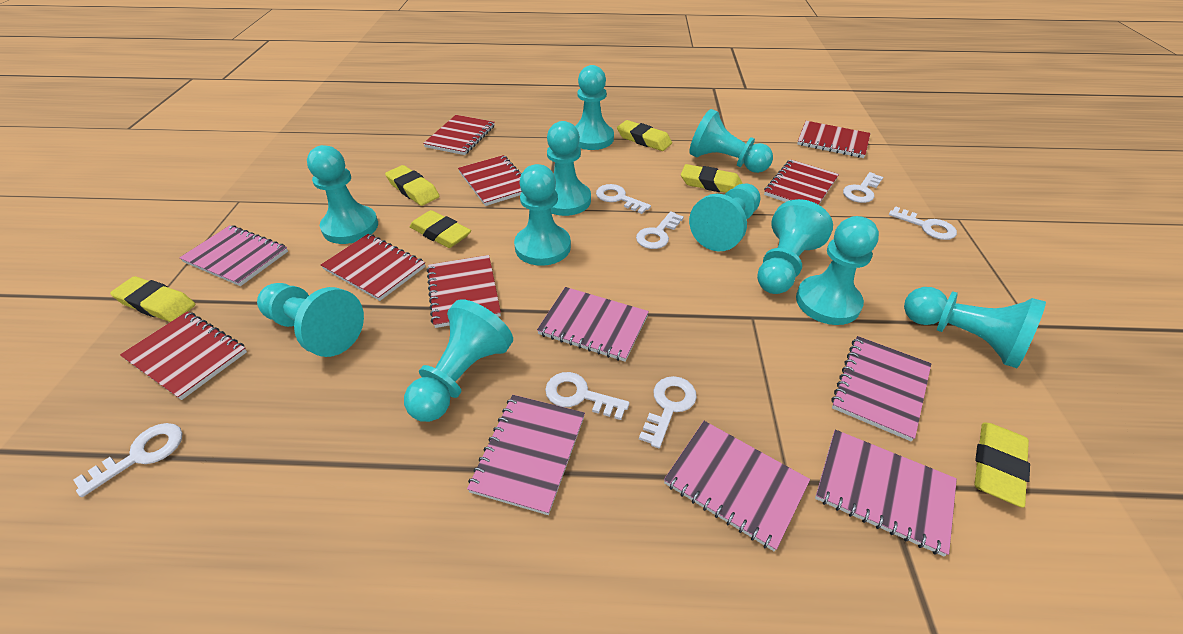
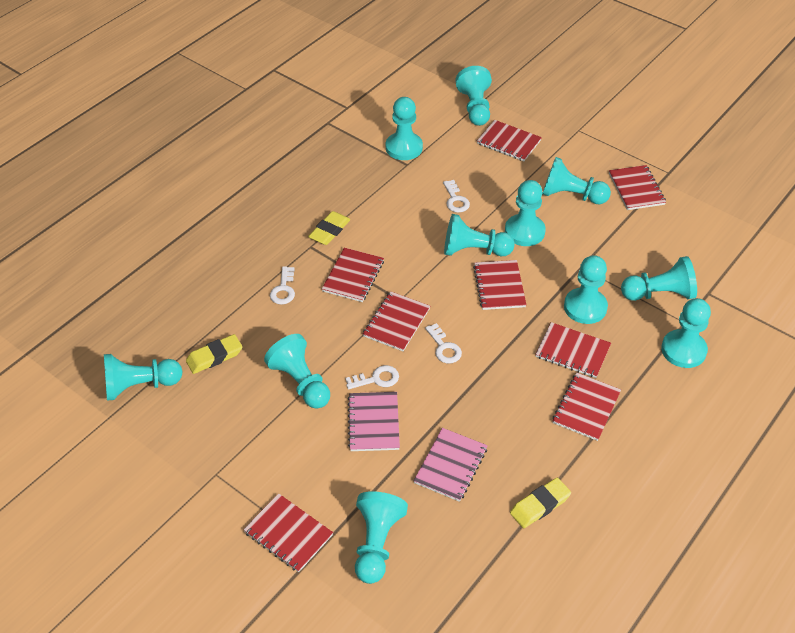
pink notebook: [179,225,288,286] [467,395,585,515] [537,287,649,362] [664,421,810,551] [815,429,957,557] [831,336,931,441] = 6 -> [348,392,400,451] [414,428,488,502] = 2
red notebook: [120,312,247,400] [321,234,425,301] [423,115,495,155] [427,255,501,328] [458,155,522,206] [764,159,839,205] [797,121,870,158] = 7 -> [243,493,333,572] [322,248,384,302] [363,291,430,351] [473,260,527,310] [477,120,542,161] [535,322,611,378] [552,373,621,441] [609,165,666,210] = 8
white key: [73,423,182,497] [545,372,629,420] [596,184,651,214] [636,211,684,249] [639,376,697,448] [843,172,883,203] [889,206,957,240] = 7 -> [270,266,295,305] [345,365,399,389] [425,323,462,363] [443,180,470,213] = 4
yellow eraser: [110,276,196,322] [385,165,440,206] [410,210,471,248] [617,120,672,151] [681,164,743,193] [975,422,1030,508] = 6 -> [186,334,242,374] [308,211,351,245] [510,478,571,528] = 3

